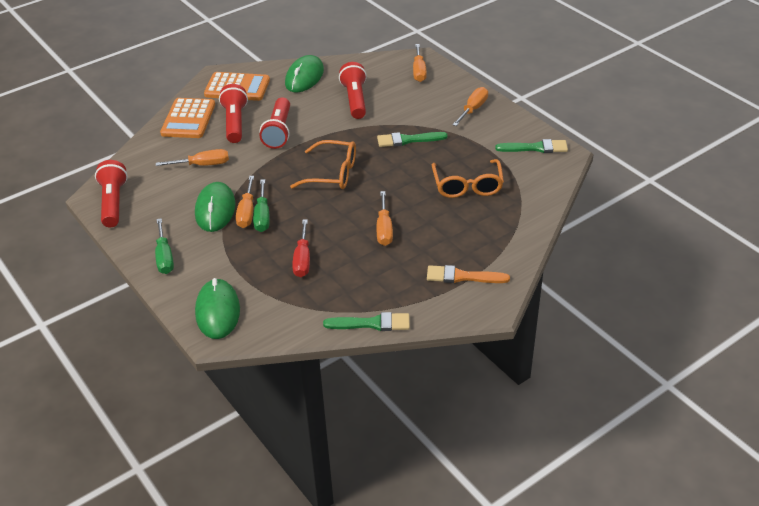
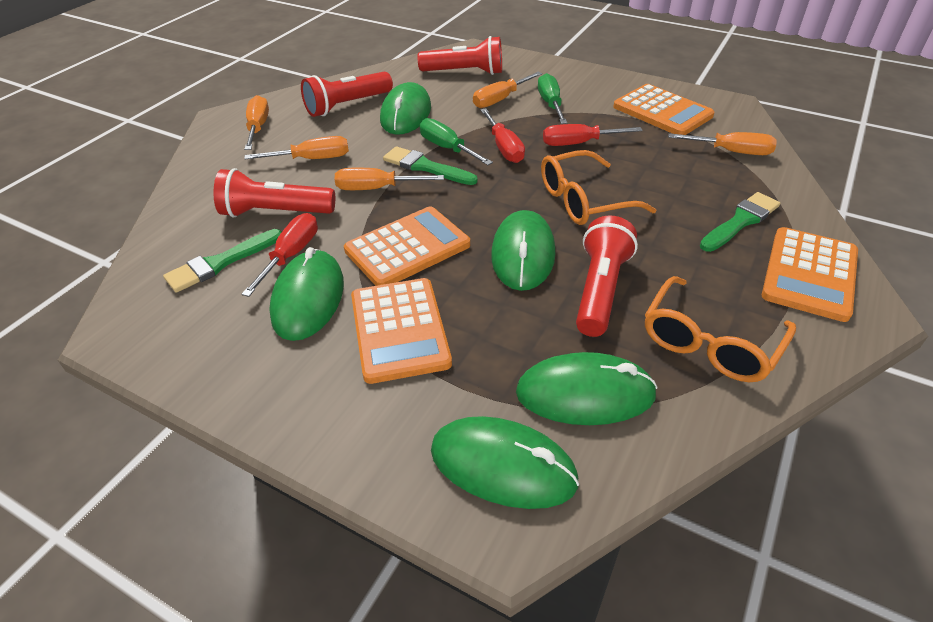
green mouse: [195,182,235,232] [195,278,240,339] [285,55,324,93] = 3 -> [269,247,344,341] [380,82,431,135] [431,416,579,509] [491,210,556,291] [516,352,658,425] = 5
orange brush: [427,265,510,283] = 1 -> none = 0
orange calculator: [160,98,215,138] [204,72,270,101] = 2 -> [344,206,470,286] [351,278,452,384] [613,84,714,135] [762,227,858,322] = 4
red screwdriver: [292,219,310,277] = 1 -> [242,213,318,297] [480,108,525,163] [543,124,643,146] = 3

